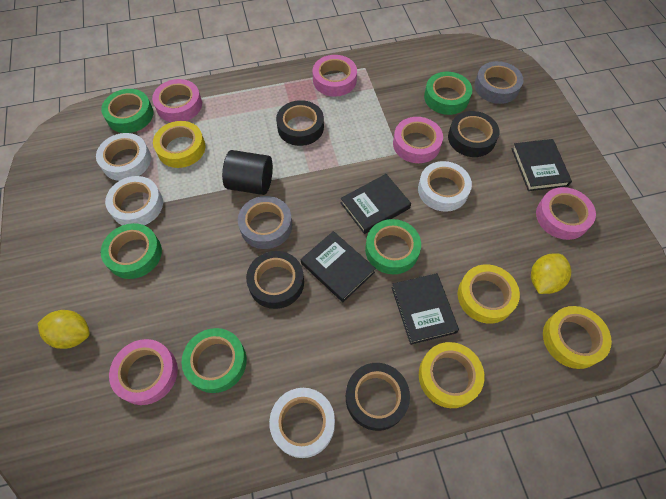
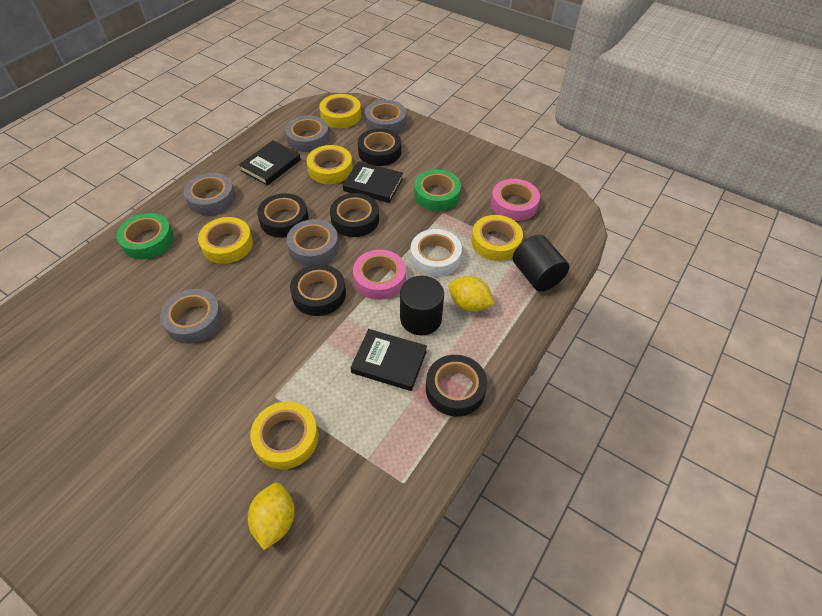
black book: [301,231,376,302] [341,174,411,234] [391,273,459,345] [512,139,572,191] = 4 -> [239,140,301,186] [343,162,403,203] [351,329,427,391] = 3
black cylinder: [222,150,273,195] = 1 -> [400,276,444,335] [513,235,570,291] = 2
black tape: [246,251,304,309] [276,100,324,146] [346,363,410,431] [448,111,500,157] = 4 -> [257,193,309,238] [290,264,346,316] [330,193,379,237] [358,128,401,166] [426,355,487,417] = 5
green tape: [101,89,153,133] [101,223,162,279] [182,328,247,393] [365,219,421,274] [424,72,472,115] = 5 -> [116,213,174,260] [414,170,461,211] = 2
grey tape: [238,196,292,249] [474,61,523,104] = 2 -> [160,289,223,344] [184,173,235,215] [285,116,329,152] [286,219,339,266] [365,100,406,133] = 5
pink tape: [109,339,178,405] [152,79,202,122] [313,55,357,96] [393,117,443,163] [536,187,596,240] = 5 -> [353,250,406,300] [491,179,540,221] = 2
white tape: [96,133,151,181] [105,176,163,225] [269,388,335,458] [418,161,472,212] = 4 -> [410,229,462,277] = 1
yellow tape: [153,121,205,168] [419,342,485,408] [458,264,520,324] [543,306,612,369] = 4 -> [198,217,253,264] [250,401,318,469] [307,145,353,184] [319,94,361,128] [471,215,523,261] = 5

